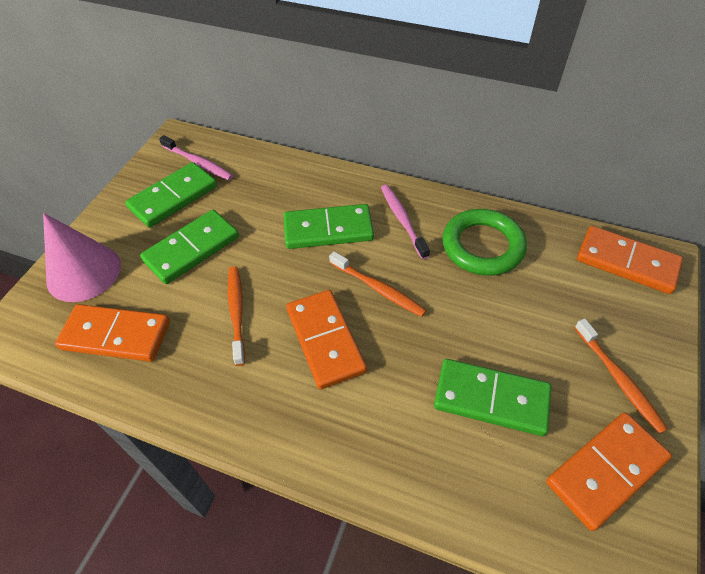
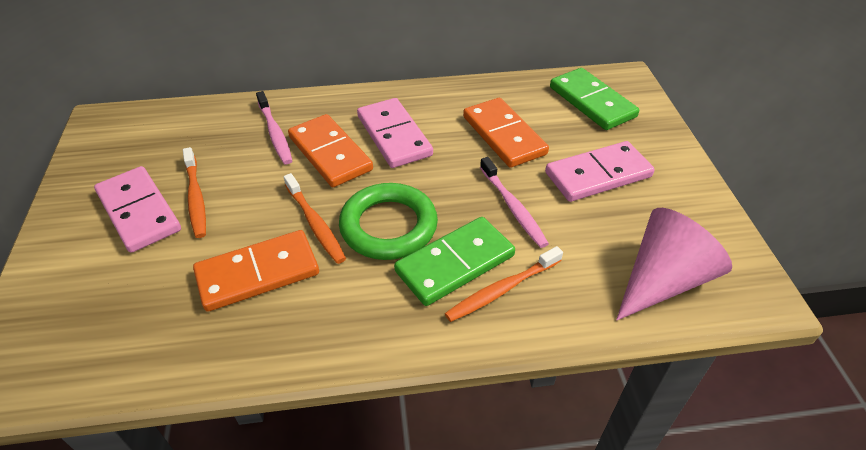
green domino: [125,162,217,228] [140,210,239,284] [284,204,374,249] [434,359,551,436] = 4 -> [394,217,515,306] [550,68,639,130] = 2
orange domino: [55,304,170,362] [286,290,367,389] [546,412,672,531] [577,226,683,294] = 4 -> [193,230,319,312] [288,114,373,187] [463,98,549,168] = 3
pink domino: none = 0 -> [94,166,181,253] [357,98,433,168] [545,141,655,202] = 3

